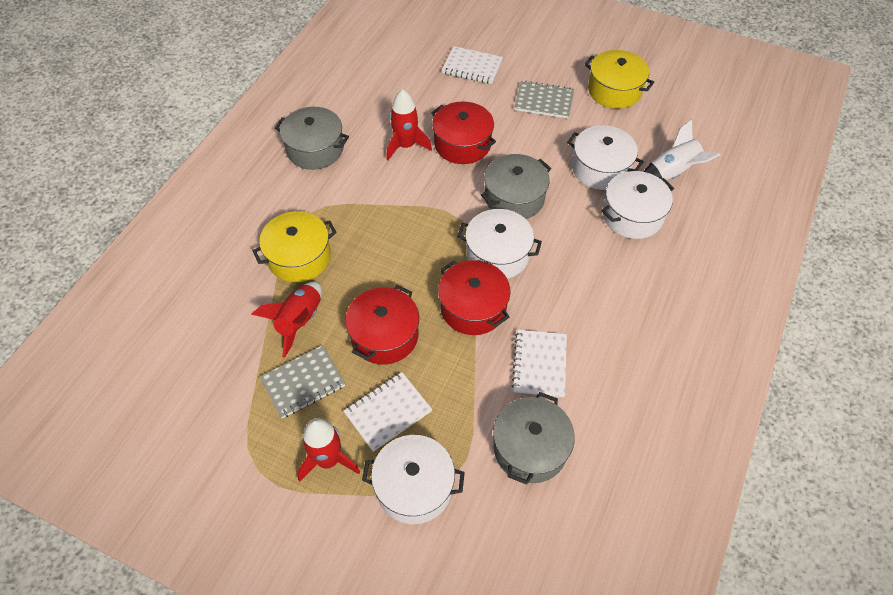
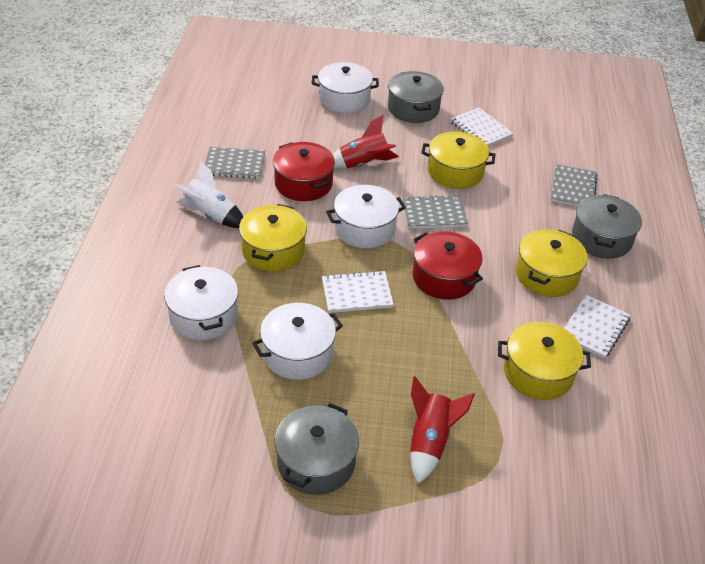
grey notebook: [260,345,345,418] [514,80,574,118] = 2 -> [205,147,265,179] [402,195,468,229] [551,164,598,206] = 3
red pot: [345,285,419,364] [431,101,496,164] [438,260,510,335] = 3 -> [273,142,335,201] [413,231,483,300] = 2
red rocket: [251,282,322,358] [297,418,360,482] [386,89,432,160] = 3 -> [333,115,399,169] [410,376,475,484] = 2
yellow pot: [253,211,337,282] [584,50,654,109] = 2 -> [239,204,307,271] [421,131,496,189] [498,322,591,400] [516,229,588,297] = 4

